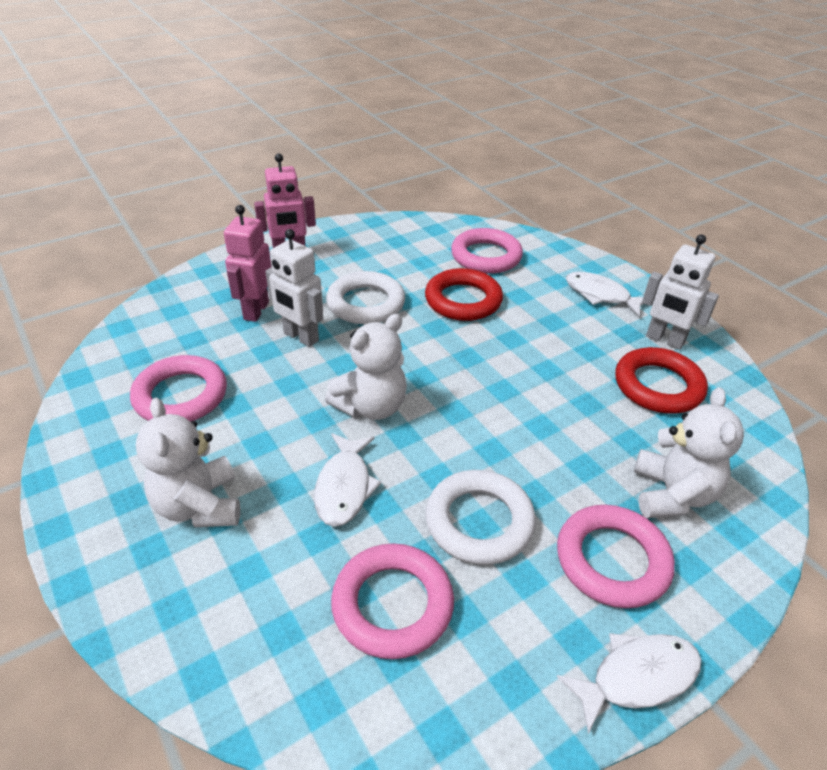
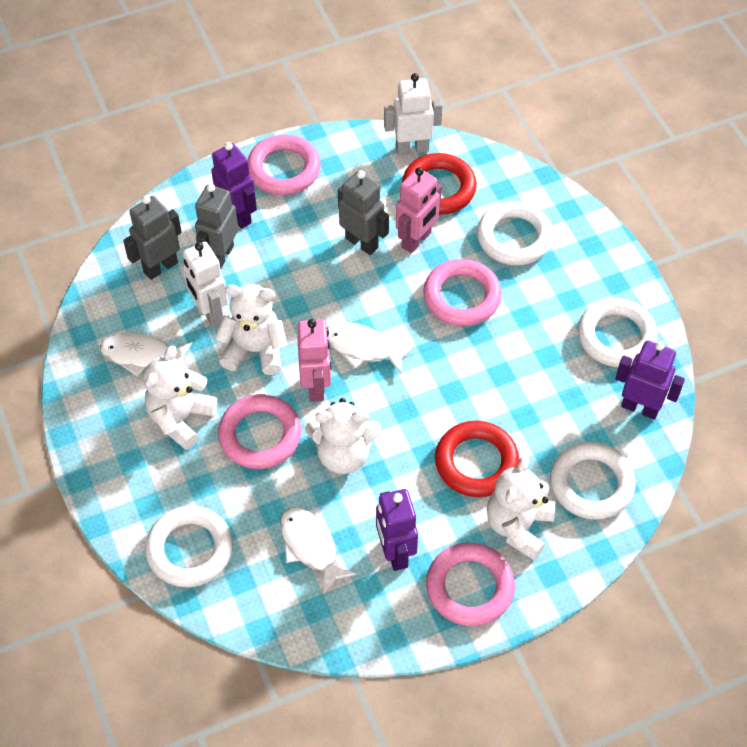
grey robot: none = 0 -> [123,196,182,280] [195,184,238,269] [338,170,389,255] = 3
purple robot: none = 0 -> [211,142,257,229] [376,489,418,571] [615,340,685,420] = 3
white ring: [326,271,405,324] [426,470,536,565] = 2 -> [145,506,233,587] [477,201,553,265] [550,442,636,520] [578,298,658,367] = 4
white teddy bear: [136,398,240,527] [325,314,407,420] [634,387,744,518] = 3 -> [143,346,217,450] [215,284,287,375] [305,398,381,474] [487,456,555,560] = 4

